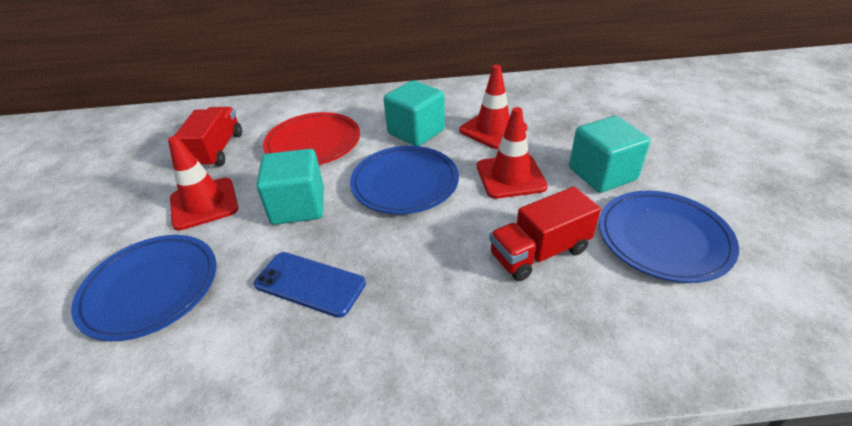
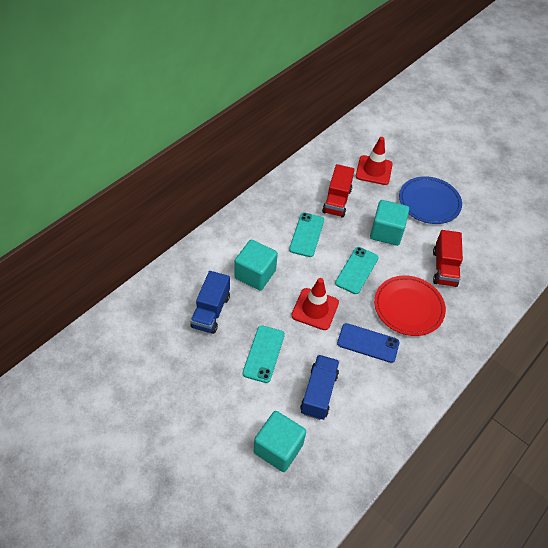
blue plate: [71,235,216,341] [350,146,459,214] [599,191,739,283] = 3 -> [399,176,462,224] = 1
blue truck: none = 0 -> [190,271,230,334] [300,355,339,420] = 2
red traffic cone: [168,136,238,231] [459,65,528,149] [477,107,548,199] = 3 -> [291,278,339,330] [356,137,393,185] = 2
turquoise phone: none = 0 -> [243,325,285,383] [289,213,324,257] [335,247,379,294] = 3

